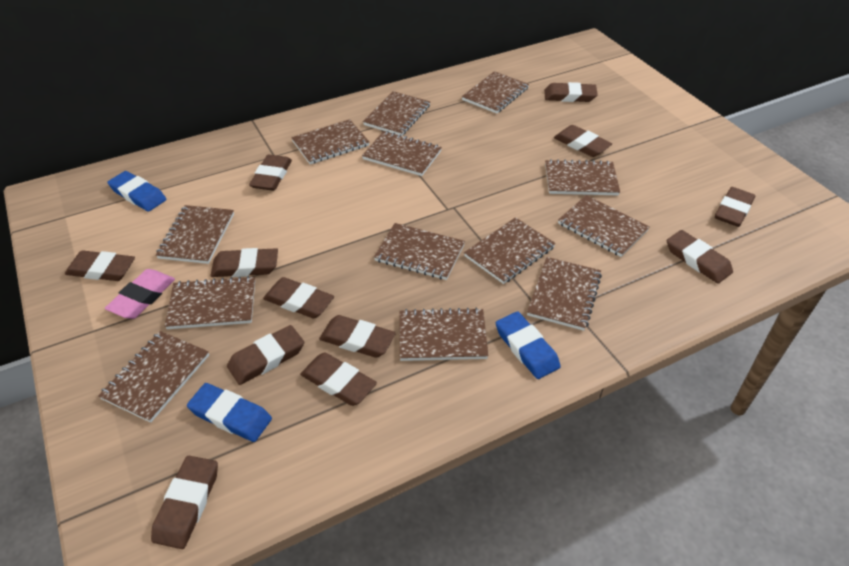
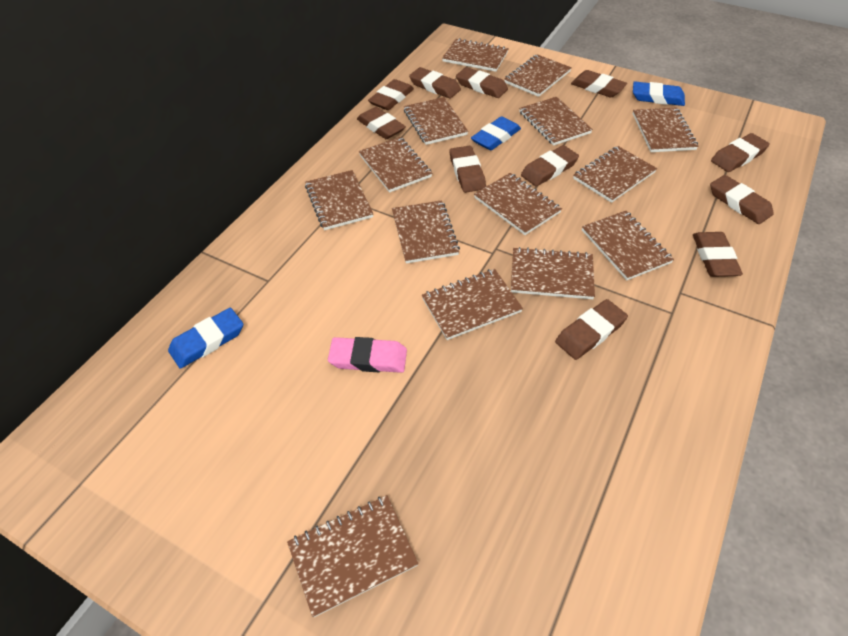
brown eraser: [65,250,135,281] [151,456,218,549] [210,248,278,277] [227,325,304,385] [249,155,292,191] [263,277,334,318] [300,352,377,406] [319,315,396,358] [544,82,598,102] [554,125,612,157] [667,230,733,283] [715,187,755,227] = 12 -> [357,107,406,139] [368,79,414,110] [409,67,461,99] [450,146,486,193] [456,67,508,98] [521,145,579,186] [555,299,628,360] [571,70,627,97] [693,232,743,277] [710,175,774,224] [711,133,770,172] = 11
brown notebook: [98,331,209,423] [156,205,234,264] [165,276,255,329] [291,119,369,164] [362,131,442,176] [363,91,430,136] [374,223,465,280] [399,308,488,361] [462,71,529,114] [464,217,556,284] [527,257,602,331] [545,159,620,195] [558,195,649,257] = 13 -> [287,495,419,617] [305,170,373,230] [359,137,432,193] [392,200,460,264] [404,97,468,145] [422,269,523,340] [442,38,509,72] [474,173,562,235] [504,54,572,97] [511,247,595,299] [519,97,593,146] [573,146,657,203] [582,211,674,280] [633,107,698,152] = 14

